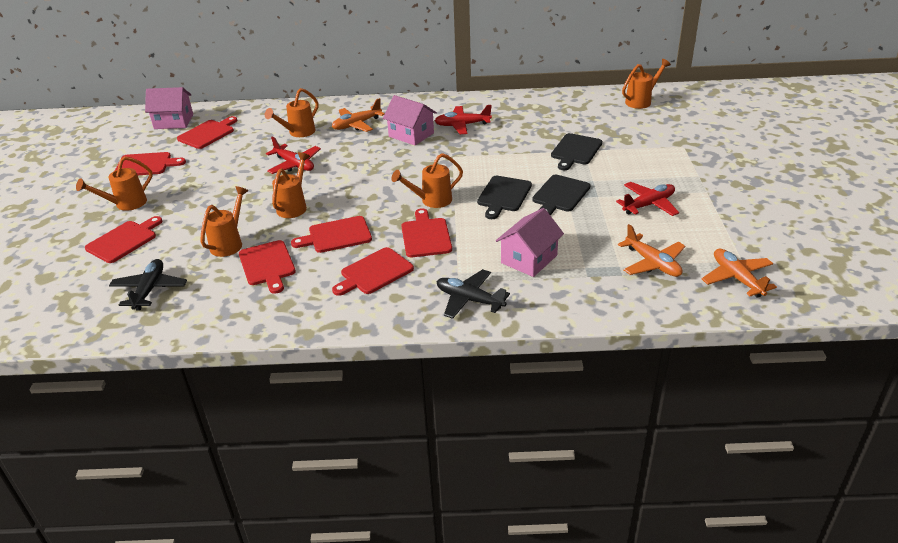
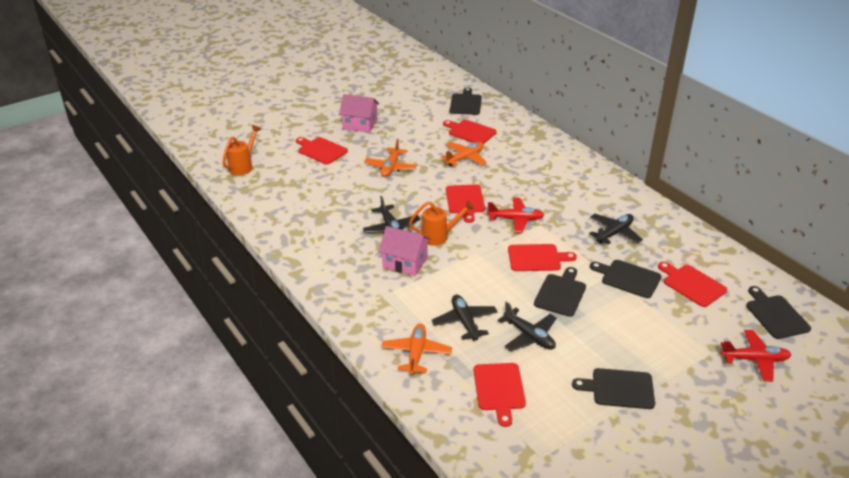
black cutting board: [477,176,532,219] [532,175,590,215] [551,133,602,171] = 3 -> [450,88,482,115] [534,267,586,317] [572,368,655,409] [590,260,661,298] [746,286,811,339] = 5
black plane: [109,259,187,310] [437,269,510,319] = 2 -> [363,196,420,234] [432,295,498,341] [498,302,557,351] [589,214,643,245] = 4
orange watering can: [76,156,153,211] [201,186,248,257] [265,88,318,137] [272,152,310,218] [391,153,463,208] [622,59,671,109] = 6 -> [222,125,261,176] [409,200,474,246] = 2
pink house: [145,87,193,129] [383,95,437,145] [496,208,564,277] = 3 -> [339,94,379,133] [378,226,431,276] = 2
red cutting board: [85,216,162,263] [115,152,186,175] [177,116,237,149] [239,240,296,294] [291,216,372,253] [332,247,414,296] [401,208,452,257] = 7 -> [296,137,348,164] [443,120,497,144] [446,185,485,223] [474,363,526,427] [508,244,577,271] [658,262,727,307] = 6
red plane: [266,136,321,174] [435,105,492,134] [616,182,679,216] = 3 -> [487,198,544,233] [721,330,791,382] = 2

